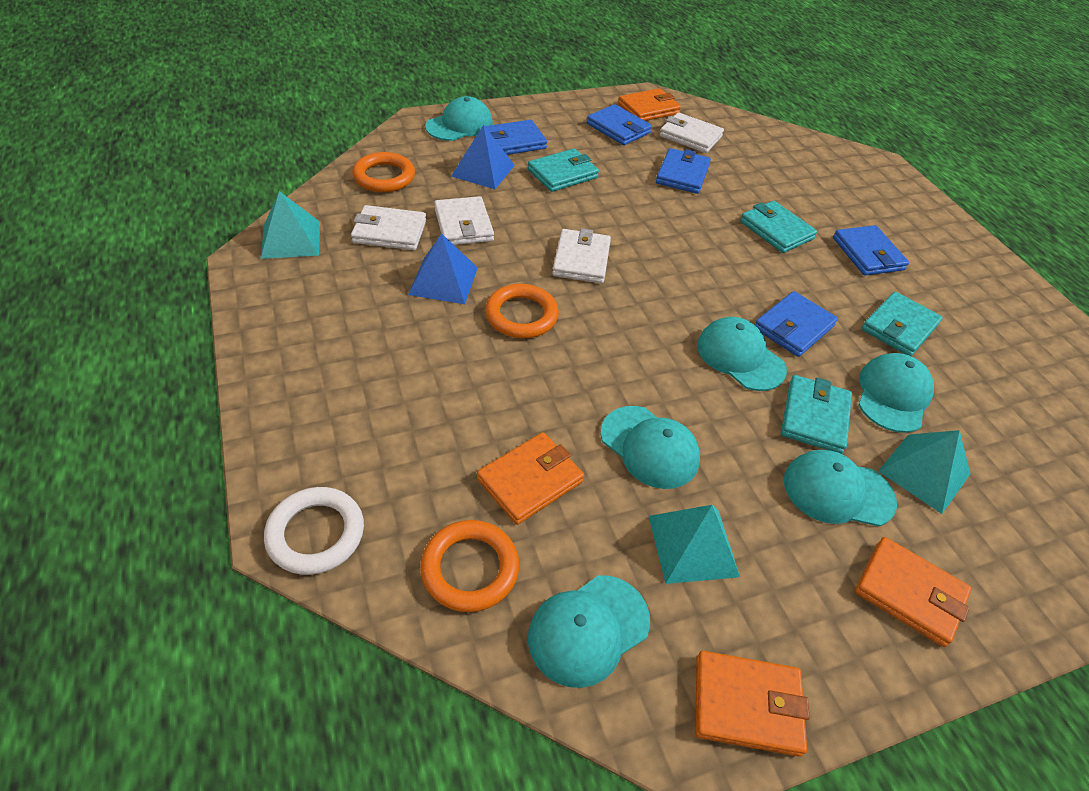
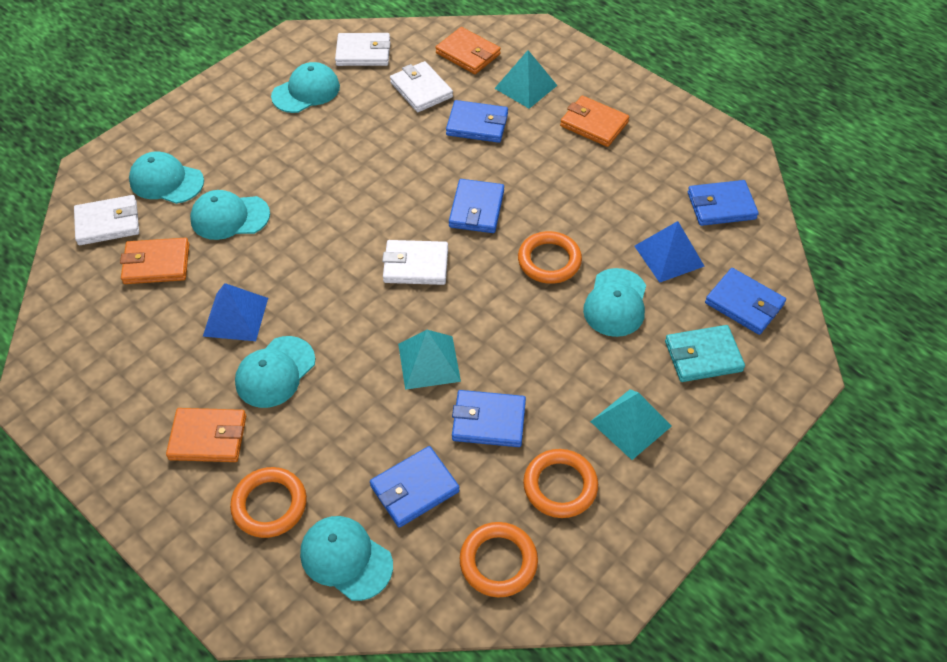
blue wallet: [485,120,547,155] [587,104,652,145] [656,148,711,194] [755,291,838,357] [833,225,909,275] = 5 -> [370,446,460,528] [446,100,508,143] [449,179,504,233] [452,390,526,447] [688,180,759,226] [705,268,786,335] = 6
orange ring: [352,152,415,193] [420,520,519,612] [485,284,559,338] = 3 -> [230,467,307,538] [460,522,538,597] [518,231,582,284] [523,449,598,518] = 4
turquoise wallet: [528,148,599,192] [740,201,817,253] [781,375,852,454] [861,292,943,356] = 4 -> [665,325,745,382] = 1
white ring: [264,487,364,575] = 1 -> none = 0

